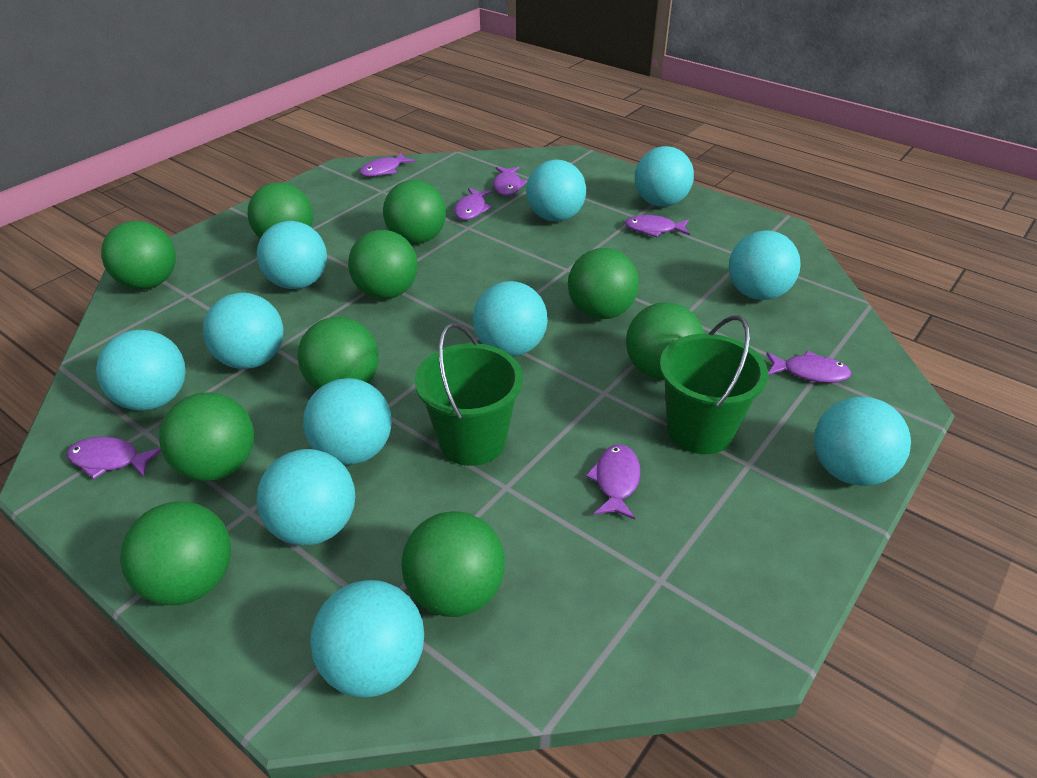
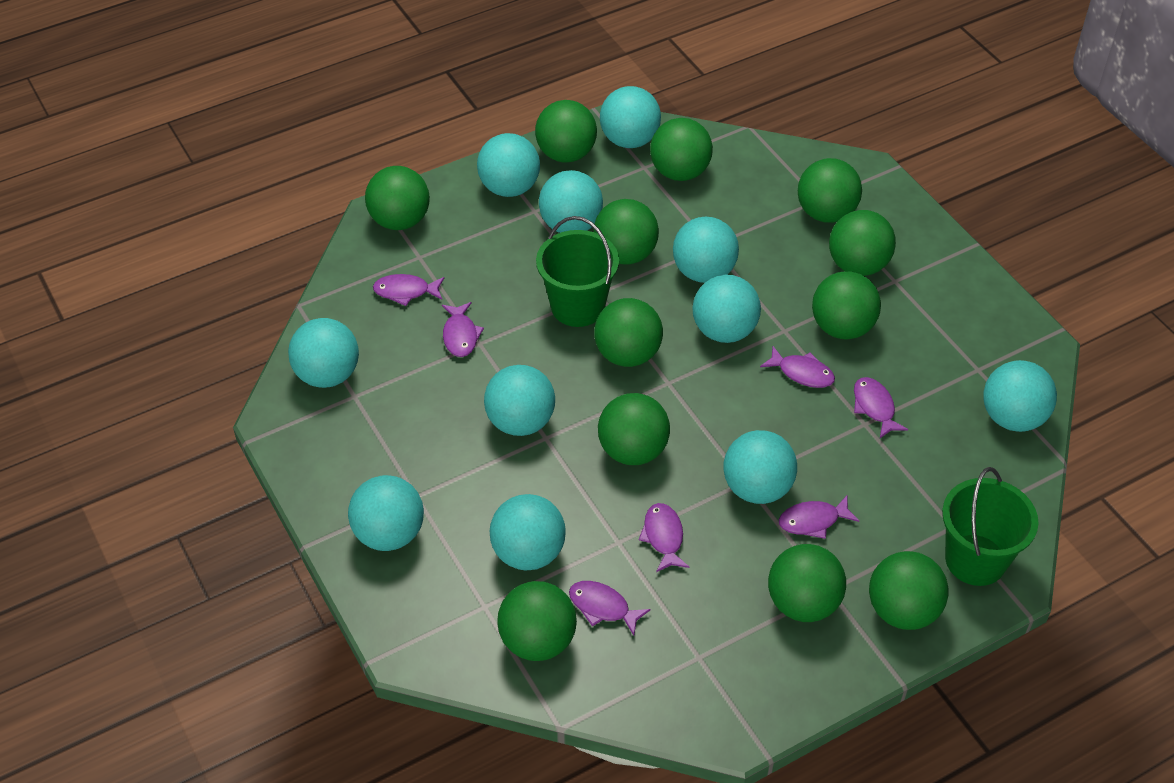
green ball: [101,221,176,289] [120,501,231,605] [159,392,254,481] [247,182,313,239] [297,317,379,390] [348,230,418,299] [383,180,446,244] [401,511,505,617] [568,248,639,319] [626,302,704,380] = 10 -> [365,166,430,230] [497,581,577,661] [535,100,597,163] [593,199,659,265] [594,298,663,367] [598,393,670,465] [650,118,713,181] [768,544,846,622] [798,158,862,223] [812,271,881,339] [829,210,896,276] [869,551,949,630] = 12

